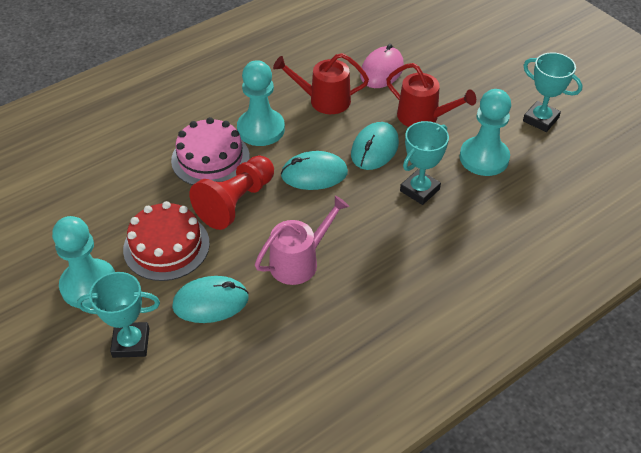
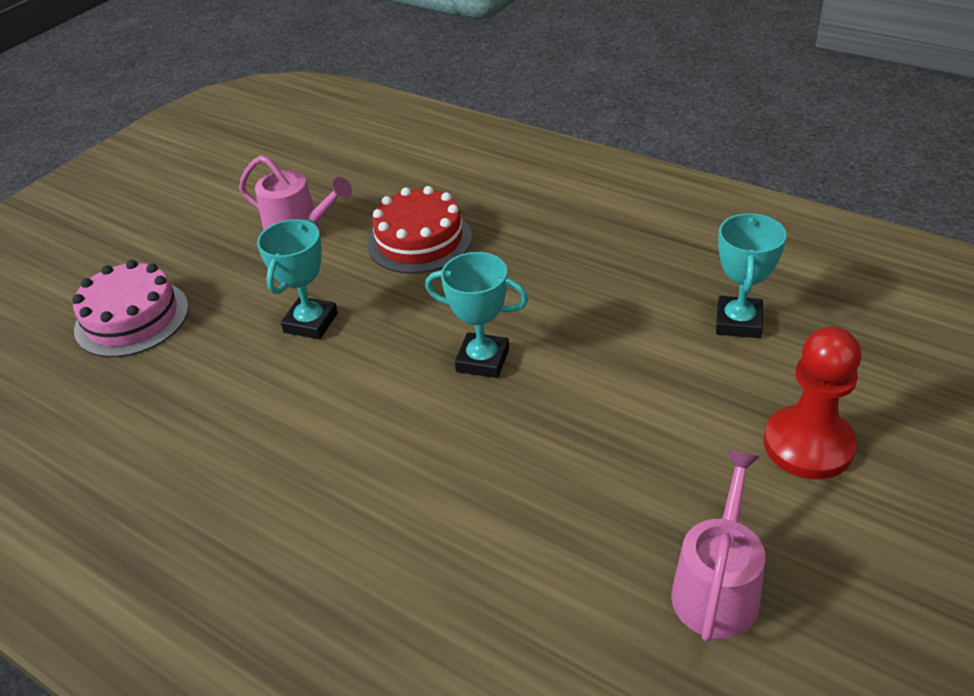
pink mouse: [360,44,404,88] = 1 -> none = 0
pink watering can: [255,195,349,285] = 1 -> [239,155,352,231] [671,450,765,642] = 2
red watering can: [273,53,369,114] [386,63,476,127] = 2 -> none = 0
turquoise mouse: [172,276,249,323] [281,151,348,190] [351,122,399,170] = 3 -> none = 0
turquoise pawn: [52,216,115,308] [237,60,285,146] [460,89,511,176] = 3 -> none = 0

